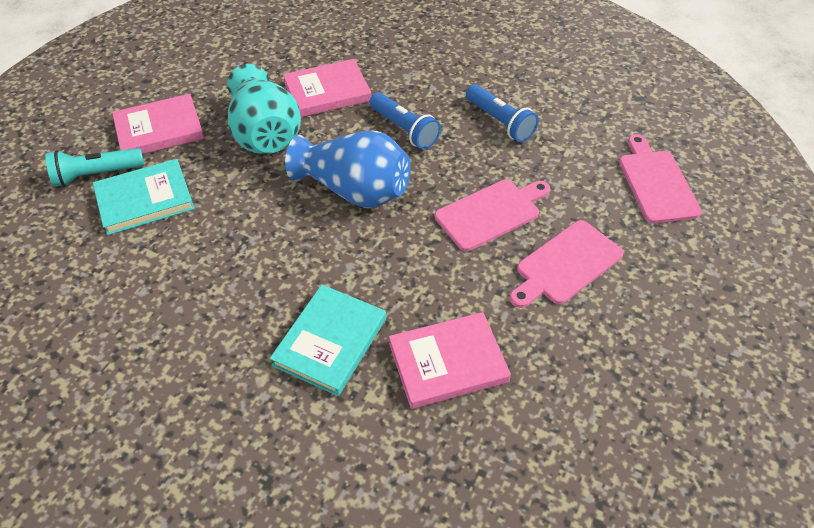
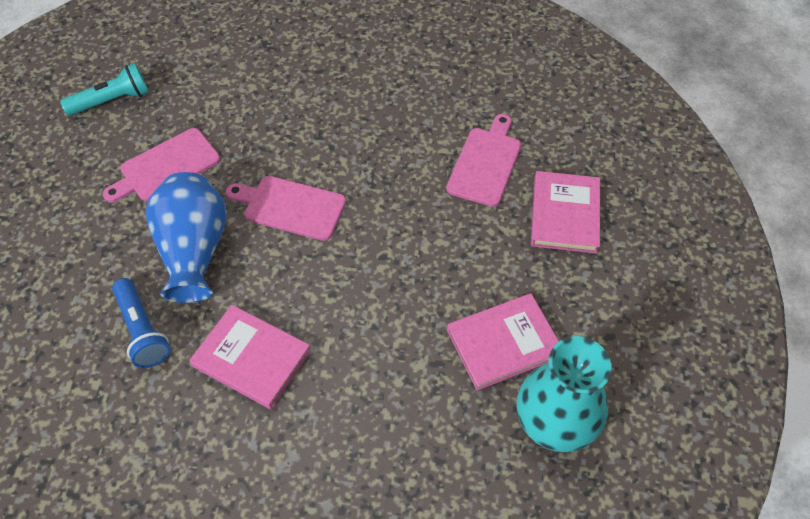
blue flashlight: [369,93,441,149] [466,85,539,142] = 2 -> [112,278,170,368] = 1
turquoise book: [93,159,195,235] [270,285,386,396] = 2 -> none = 0

